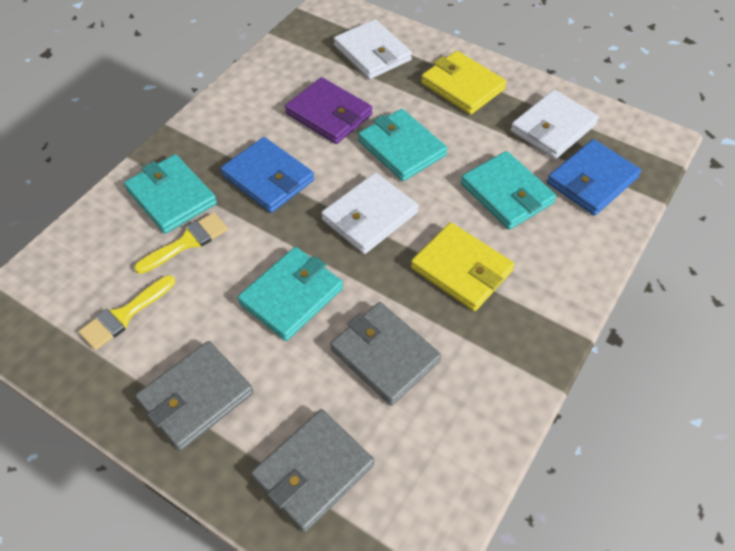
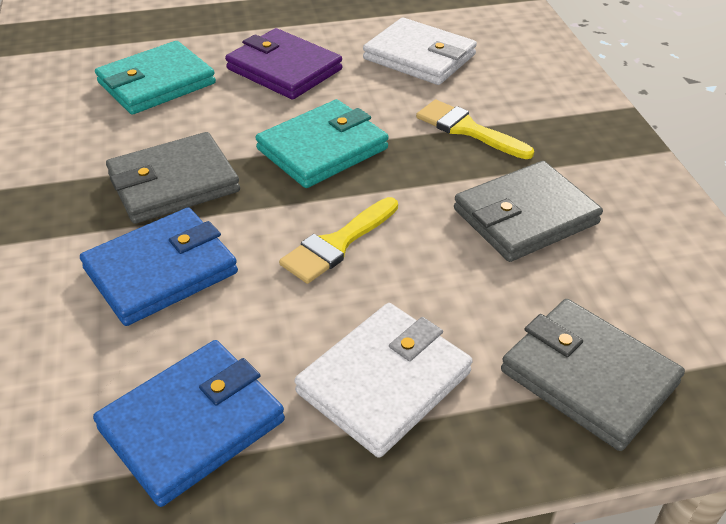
turquoise wallet: [124,154,217,234] [238,247,343,341] [358,109,448,181] [461,151,556,230] = 4 -> [95,41,216,114] [255,99,389,188] = 2
white wallet: [321,172,419,254] [334,19,412,79] [510,90,599,159] = 3 -> [294,303,473,458] [363,18,477,85] = 2
yellow wallet: [411,222,515,311] [421,51,507,115] = 2 -> none = 0

